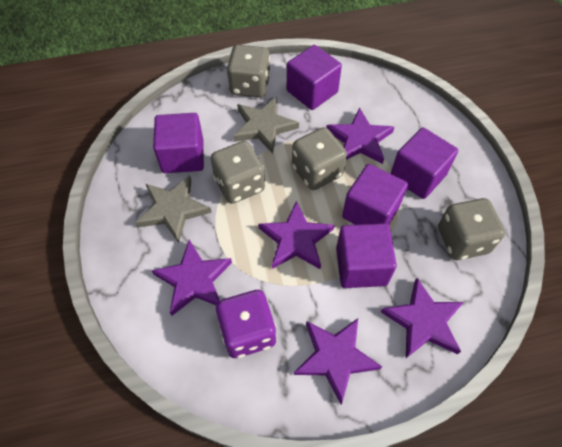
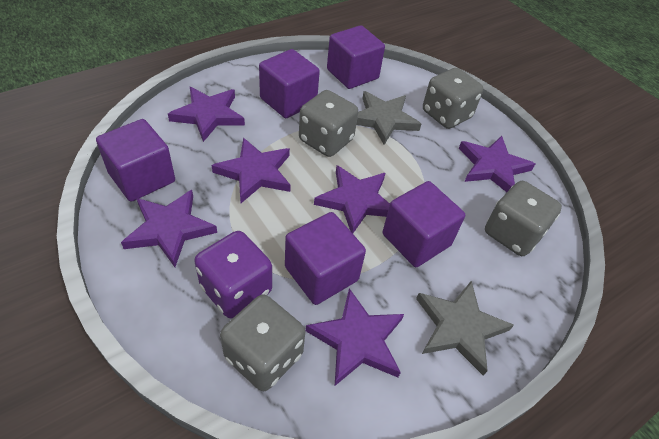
purple star: [152,240,232,316] [258,201,334,269] [294,318,382,404] [326,107,394,164] [381,278,464,358] = 5 -> [121,190,217,267] [168,87,245,142] [212,138,291,203] [306,288,404,386] [314,165,390,233] [459,136,535,192] = 6

